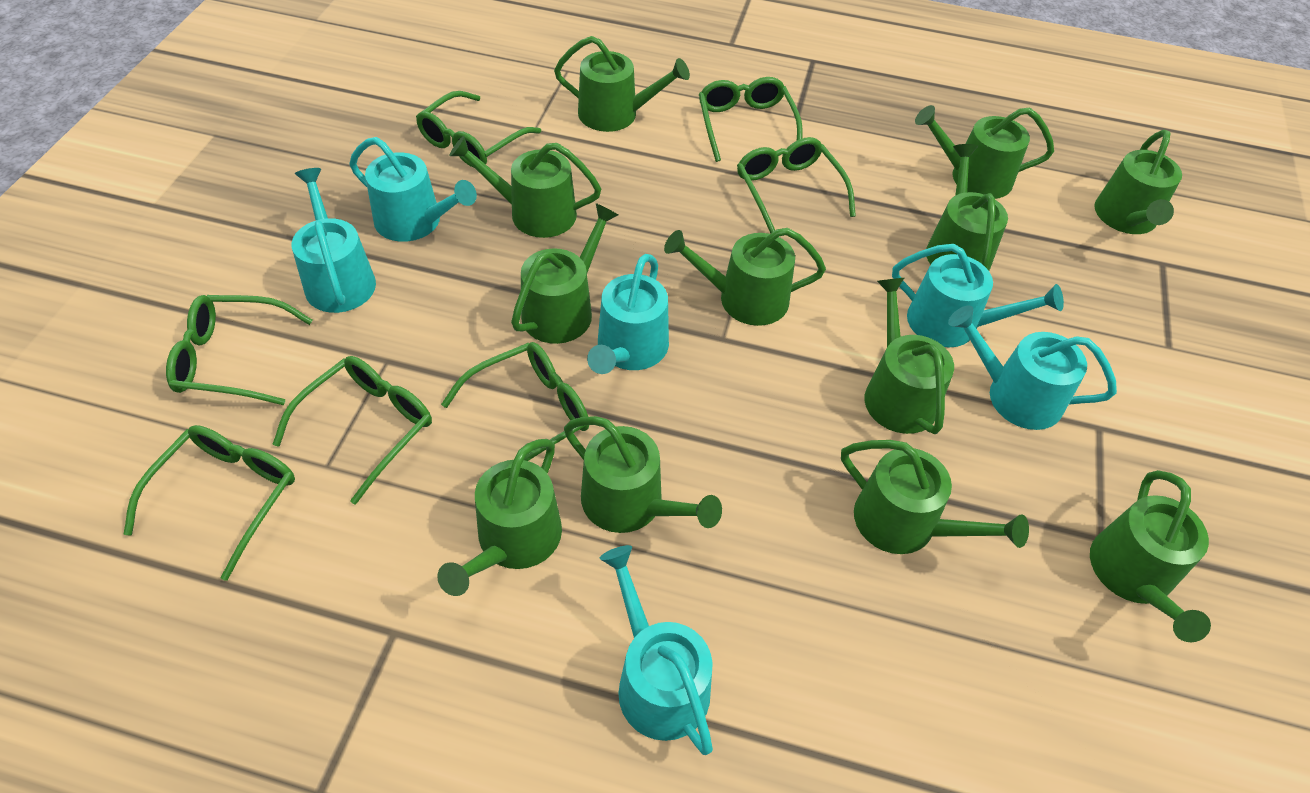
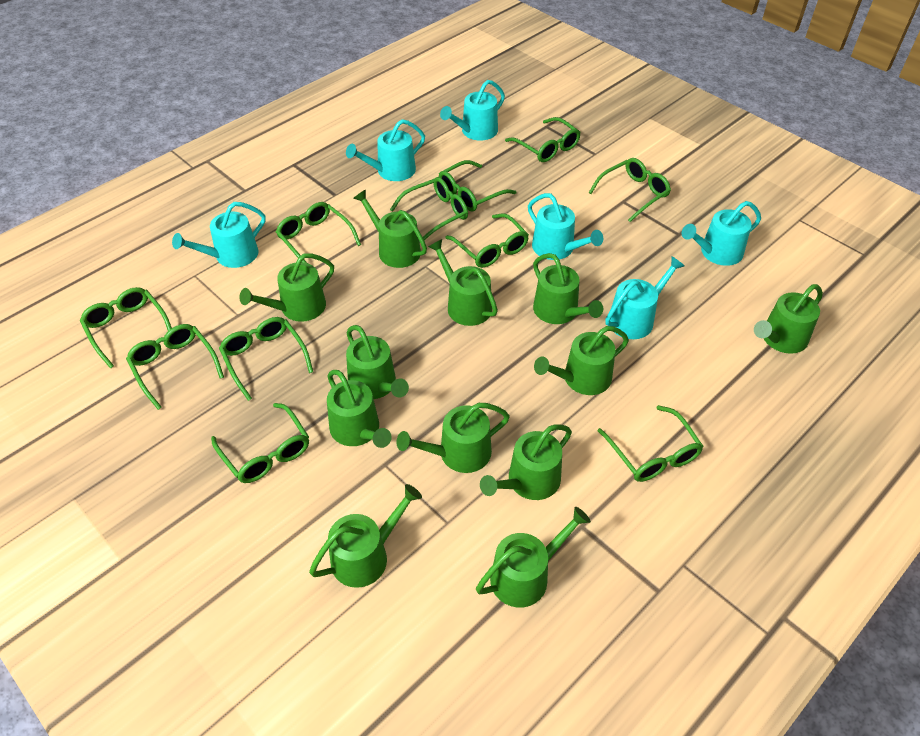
green glasses: [123,425,295,581] [166,295,313,405] [272,356,432,505] [416,91,541,168] [441,342,589,461] [699,77,803,162] [737,137,856,233] = 7 -> [80,287,172,368] [126,324,224,410] [211,403,309,483] [219,317,313,401] [276,202,361,263] [390,177,468,242] [439,160,516,212] [445,213,529,268] [505,117,581,162] [589,158,671,222] [598,405,703,482] = 11

